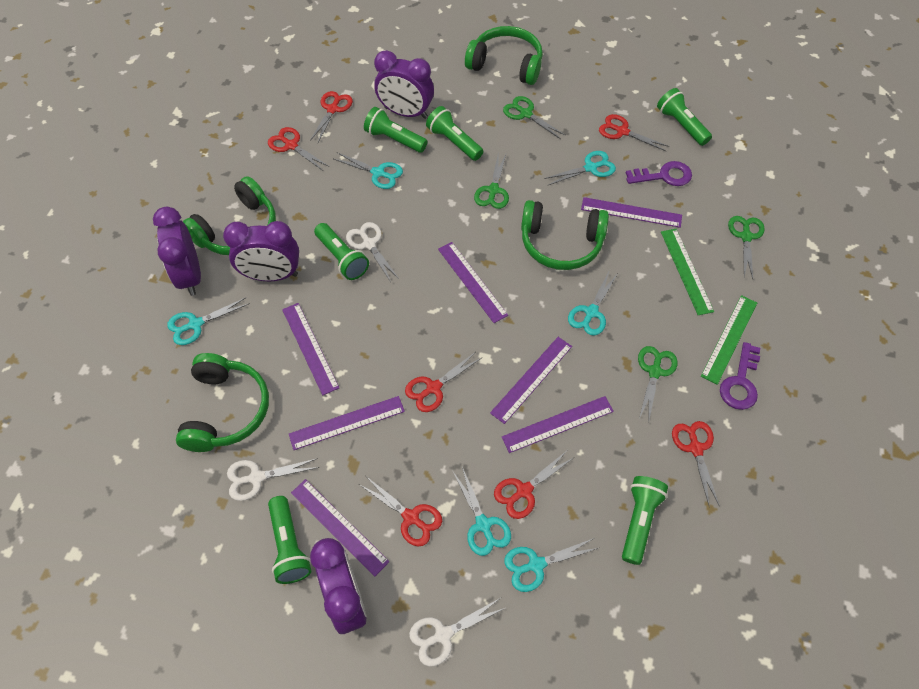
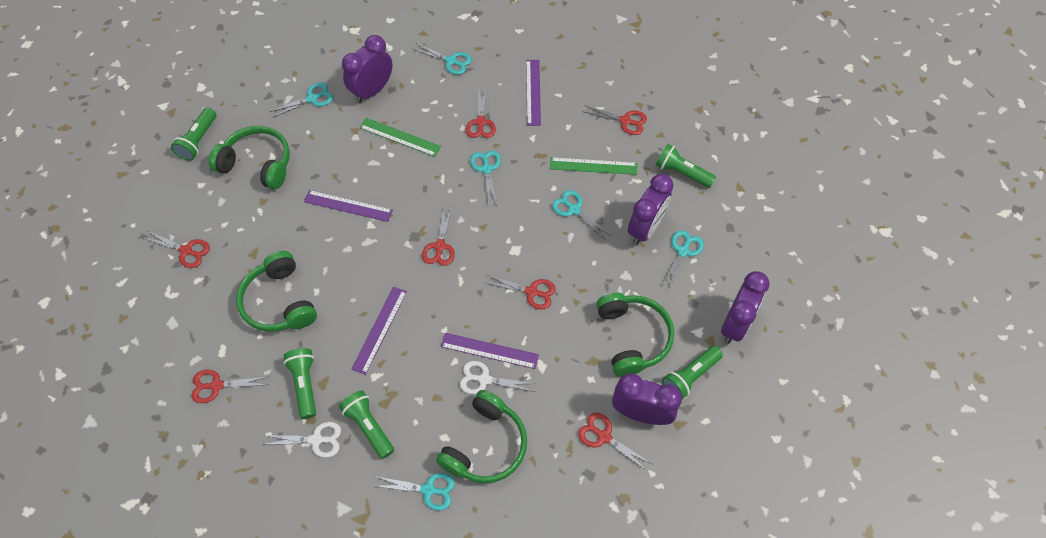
green flashlight: [268,496,312,584] [314,223,369,280] [364,107,427,153] [426,106,483,161] [622,476,668,565] [657,88,712,146] = 6 -> [171,108,216,161] [284,348,316,419] [339,390,394,459] [656,144,716,188] [662,346,723,399] = 5
green scissors: [474,152,509,209] [503,96,565,139] [638,346,678,424] [728,216,765,279] = 4 -> none = 0
purple key: [626,161,692,186] [720,342,760,410] = 2 -> none = 0
purple ruler: [282,303,339,395] [289,396,405,450] [291,479,390,577] [438,242,508,323] [490,337,572,424] [502,396,614,453] [581,197,682,228] = 7 -> [304,190,393,222] [352,287,407,375] [441,333,539,369] [526,60,541,126] = 4
white scissors: [227,458,319,501] [346,222,399,282] [409,598,505,666] = 3 -> [262,422,341,458] [460,361,535,394] = 2

